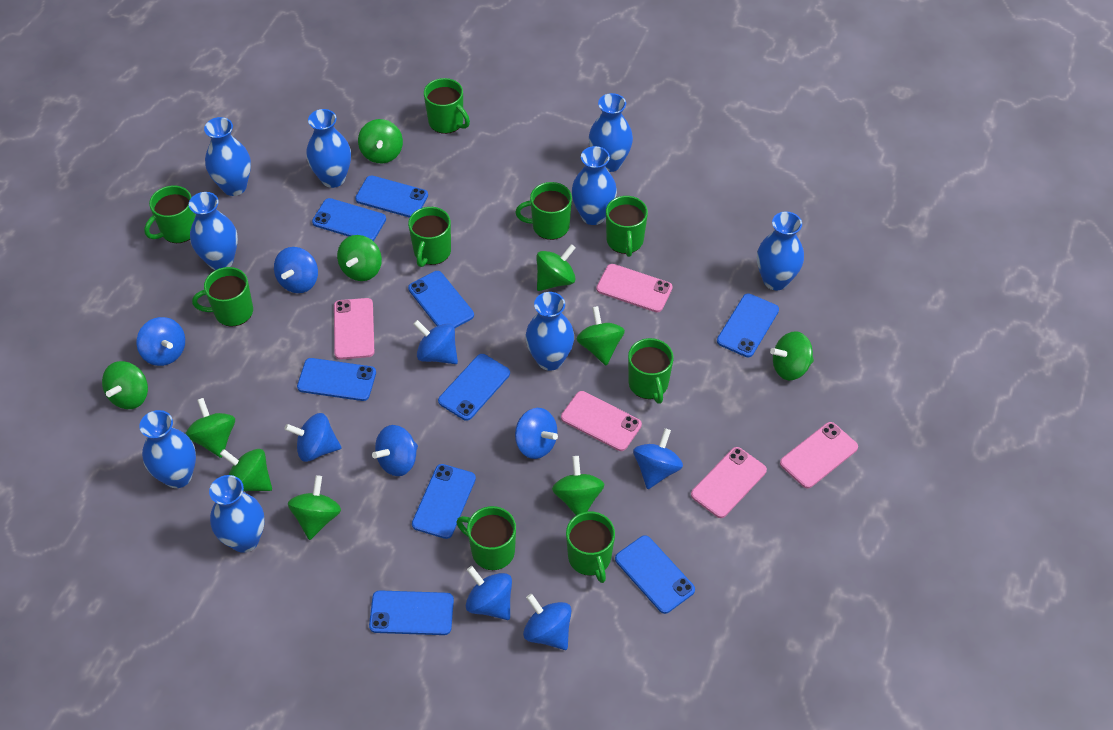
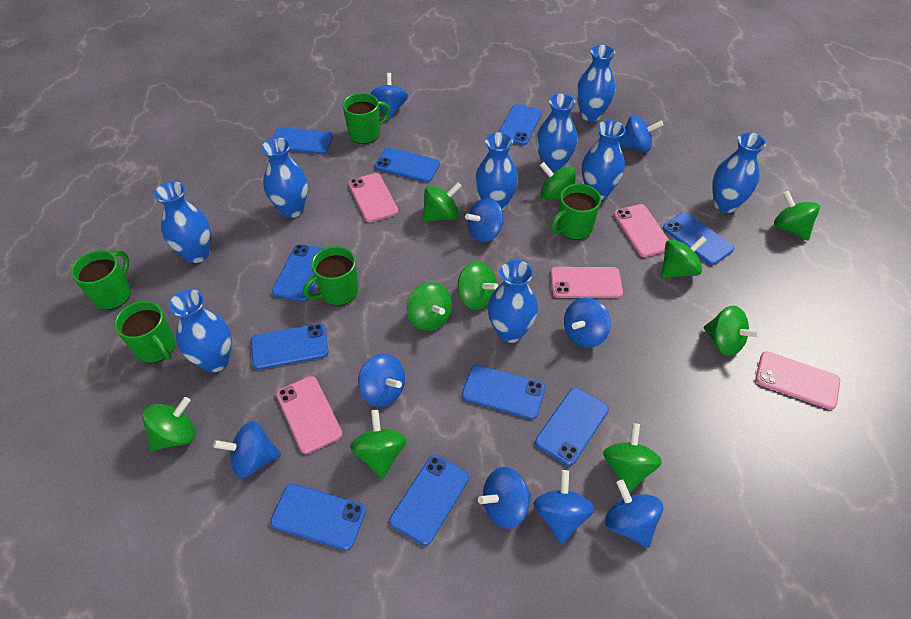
blue phone: [297,358,376,401] [312,198,386,241] [355,175,428,218] [369,591,454,635] [408,271,474,328] [412,464,476,539] [438,354,510,421] [615,535,695,614] [717,293,779,357] = 9 -> [251,323,329,370] [270,484,366,550] [272,244,324,302] [273,127,333,154] [375,147,440,183] [389,455,469,546] [462,365,545,419] [499,104,542,145] [535,388,609,466] [663,212,734,265] = 10
green mug: [144,186,196,243] [192,267,253,327] [408,207,451,267] [424,78,470,134] [457,506,516,570] [515,182,572,240] [566,511,615,583] [606,196,648,257] [628,338,674,404] = 9 -> [71,250,131,310] [114,301,175,363] [303,246,358,306] [343,93,390,144] [551,184,601,240] = 5

